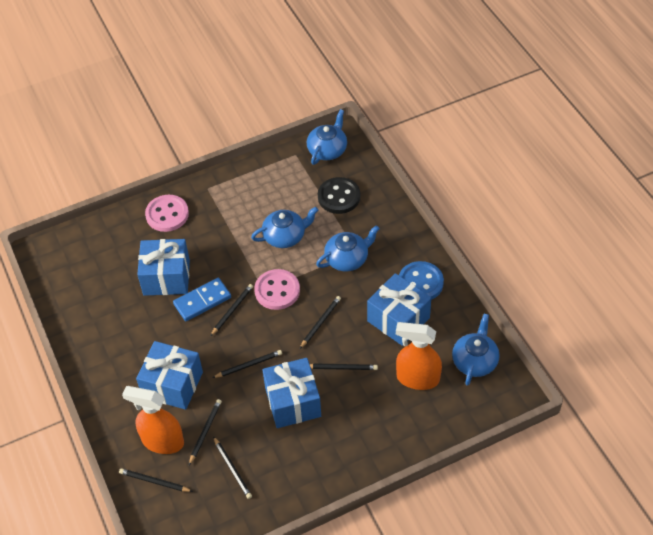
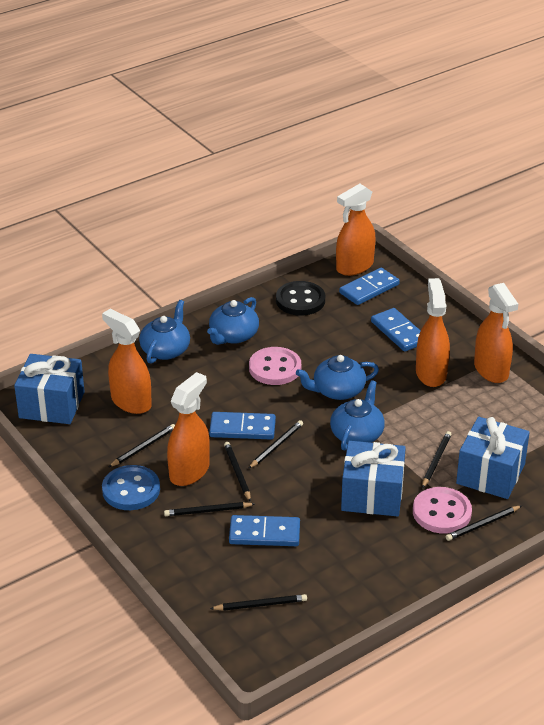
blue domino: [173,278,231,321] = 1 -> [209,412,276,440] [229,515,300,546] [339,268,400,305] [371,308,420,352] = 4
blue gift: [136,341,203,410] [137,239,190,296] [262,358,321,428] [367,273,431,346] = 4 -> [14,354,85,424] [341,441,406,517] [456,417,530,499] = 3
orange spray bottle: [122,386,184,454] [396,322,442,390] = 2 -> [102,309,152,414] [167,372,210,486] [336,184,376,276] [416,278,450,387] [474,283,518,383] = 5

